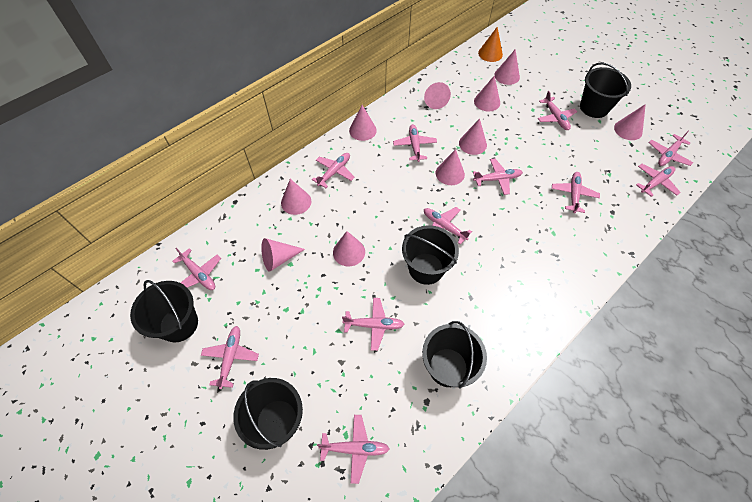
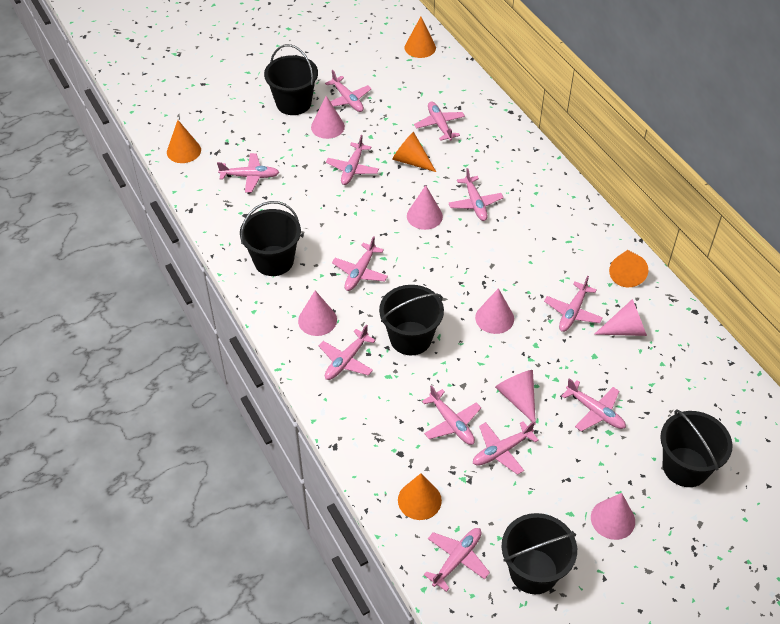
orange cone: [478,27,503,62] = 1 -> [167,120,201,163] [392,132,436,172] [398,473,442,520] [404,17,436,58] [609,250,648,287] = 5
pink cone: [261,238,305,272] [281,179,311,215] [333,231,365,266] [349,105,377,141] [424,82,451,109] [436,149,465,185] [459,119,487,155] [474,75,500,111] [495,50,520,85] [614,104,646,140] = 10 -> [298,290,337,336] [311,96,345,139] [407,185,443,230] [475,288,514,334] [495,370,536,425] [591,493,635,540] [594,299,647,336] = 7

